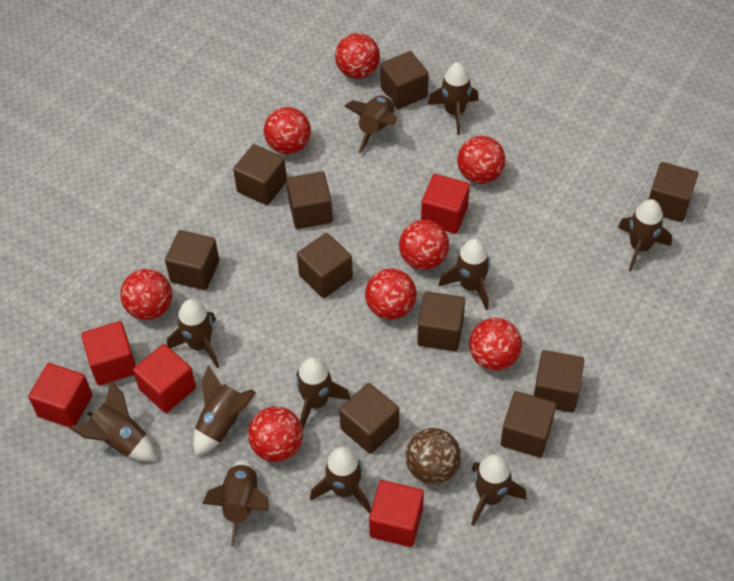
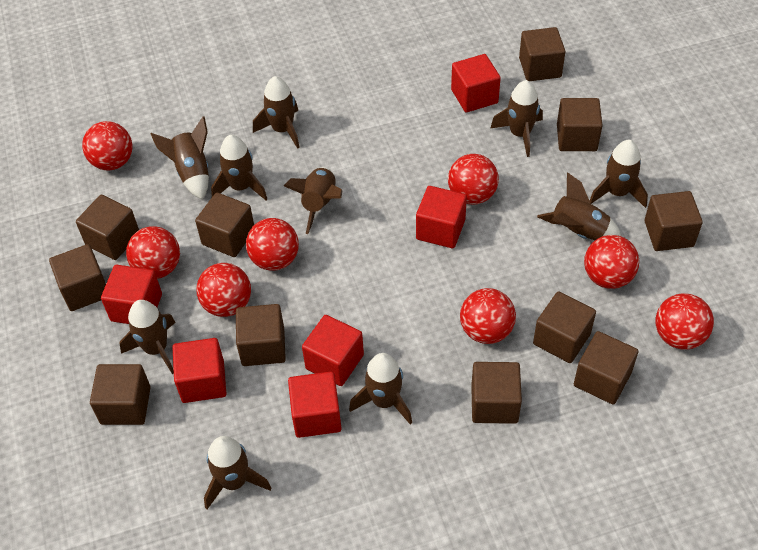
brown ball: [405,428,461,484] = 1 -> none = 0
brown cube: [165,230,219,290] [233,144,287,205] [286,171,333,229] [297,233,353,298] [339,383,399,454] [380,51,429,109] [417,291,465,351] [501,391,556,457] [534,350,584,413] [649,162,698,222] = 10 -> [49,244,106,311] [76,195,139,260] [90,364,151,425] [195,193,254,257] [236,304,286,366] [471,362,522,424] [519,27,565,81] [533,291,596,363] [557,98,603,151] [574,331,638,405] [644,191,703,251] = 11
brown rocket: [69,380,156,461] [167,299,219,368] [193,365,256,456] [202,460,268,547] [296,357,350,429] [310,447,371,513] [345,95,397,154] [428,63,479,135] [439,239,490,310] [471,454,526,526] [618,199,672,271] = 11 -> [120,300,176,374] [151,116,209,200] [204,436,271,509] [211,135,267,200] [253,76,300,149] [284,167,342,234] [349,353,412,425] [491,80,543,157] [537,172,621,240] [590,140,648,208] = 10
red cube: [28,363,92,427] [81,321,136,386] [133,344,196,413] [369,480,424,547] [421,174,470,234] = 5 -> [101,265,162,324] [172,338,226,403] [288,371,342,438] [302,315,364,386] [416,186,467,248] [451,54,501,113] = 6

